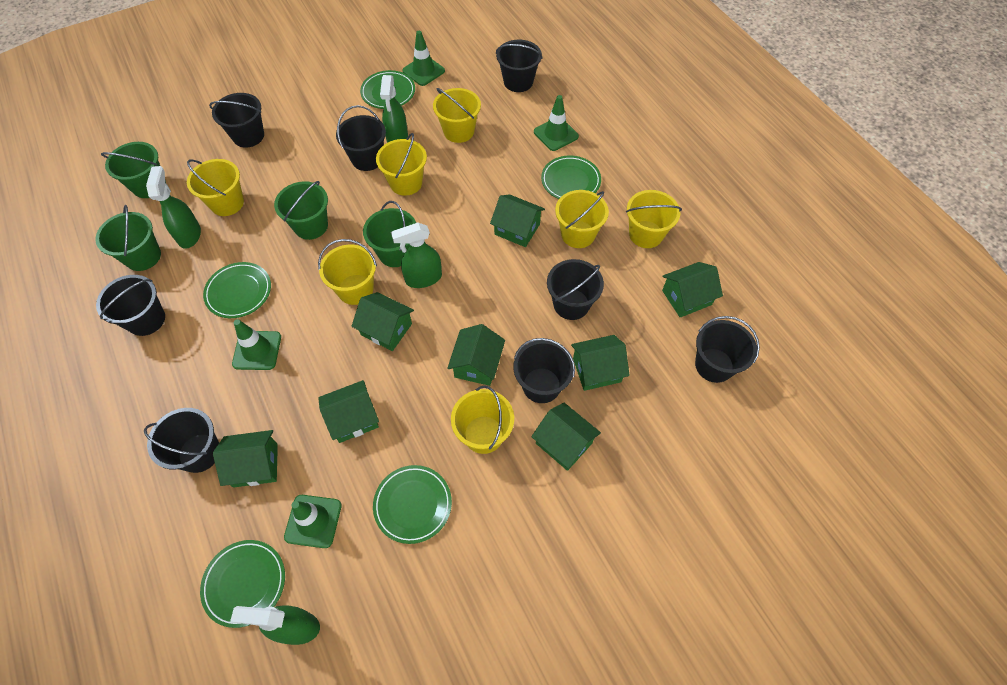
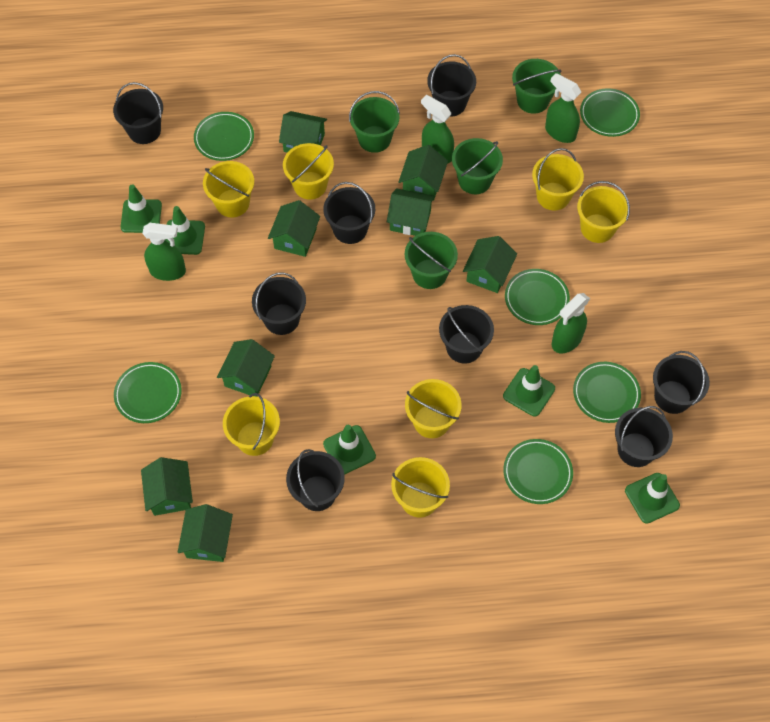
green plate: [200,540,285,628] [203,262,271,318] [360,70,415,109] [373,465,452,544] [541,155,601,199] = 5 -> [114,362,182,423] [194,112,254,161] [503,439,573,504] [505,269,570,325] [573,362,641,423] [580,88,640,137] = 6
green traffic cone: [232,319,281,370] [284,495,342,548] [402,31,445,86] [534,95,579,151] = 4 -> [121,184,162,233] [165,206,205,255] [323,425,376,475] [503,365,555,417] [625,473,680,524] = 5

